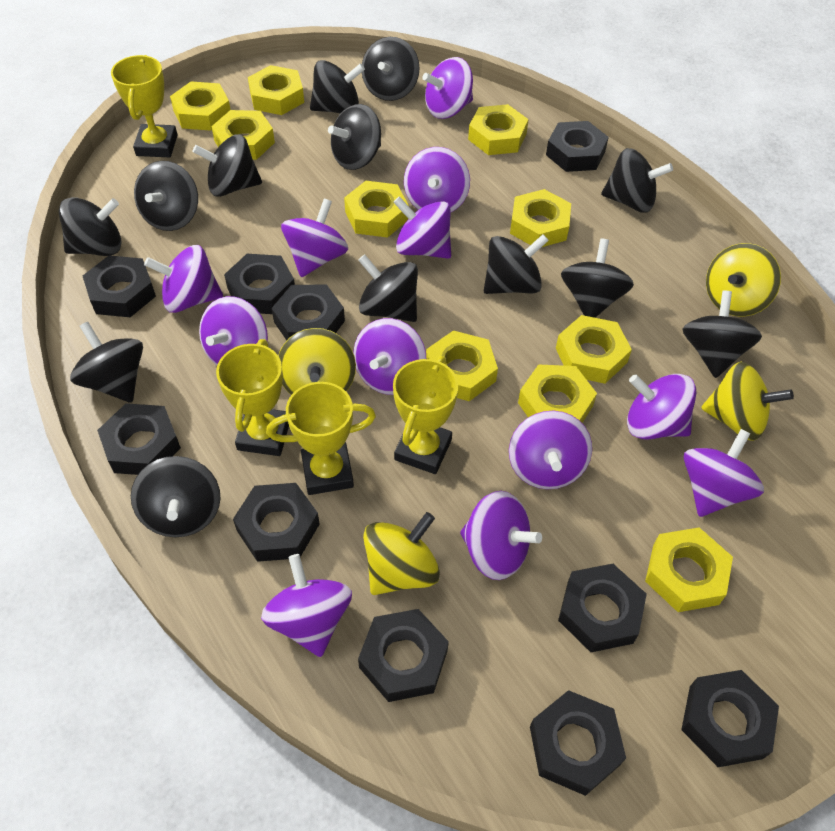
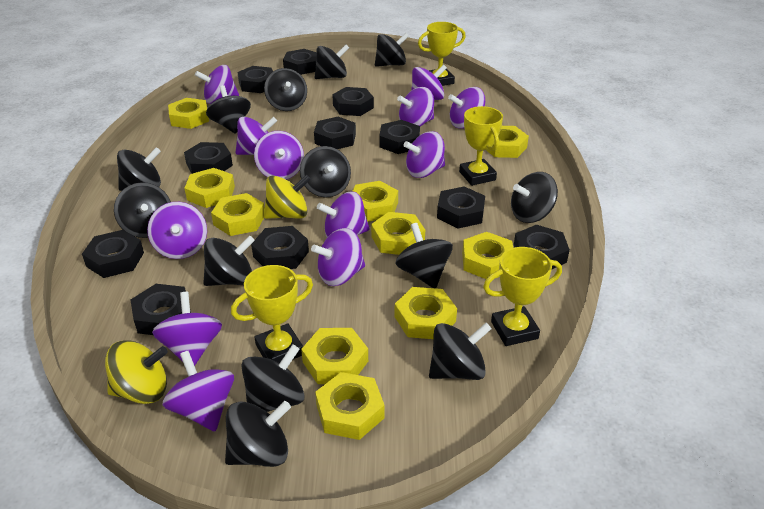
black nut: [83,255,156,317] [97,403,181,475] [224,254,295,314] [233,483,320,562] [272,284,345,340] [358,609,449,702] [530,690,626,796] [546,121,609,172] [558,564,647,652] [681,670,779,767] = 10 -> [82,230,144,278] [131,284,191,335] [184,142,233,174] [237,66,273,93] [251,226,309,269] [283,49,316,75] [314,117,356,149] [332,87,374,116] [379,120,420,154] [437,186,485,229] [514,225,570,269] = 11
yellow spinning top: [278,328,356,395] [363,512,440,595] [701,362,794,441] [706,243,781,316] = 4 -> [105,340,168,404] [264,175,311,219] = 2

